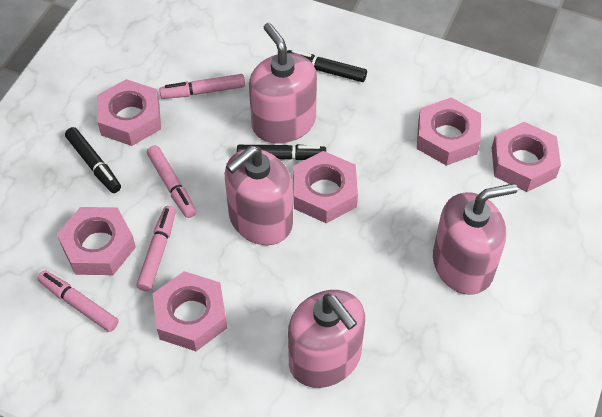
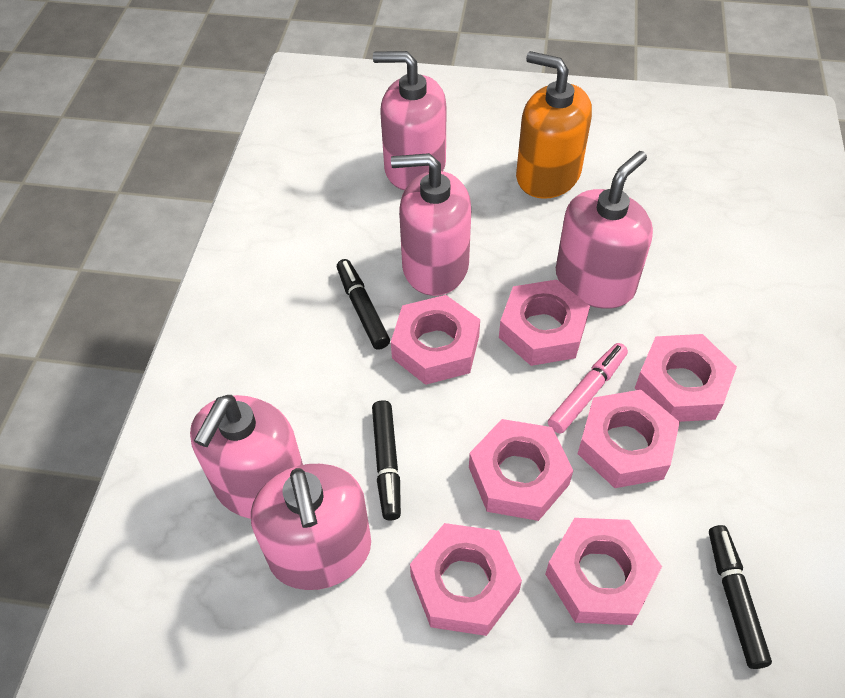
orange soap dispenser: none = 0 -> [516,51,592,199] = 1
pink marker: [37,270,119,332] [136,206,176,291] [147,145,196,218] [159,74,245,99] = 4 -> [548,343,628,434] = 1
pink nut: [57,207,136,275] [97,79,161,146] [153,271,227,351] [293,151,358,223] [417,97,481,166] [492,122,561,192] = 6 -> [391,295,480,385] [410,523,522,636] [469,419,573,521] [499,279,590,366] [545,518,662,625] [578,390,680,488] [635,334,737,422] = 7
pink soap dispenser: [225,146,293,245] [249,23,317,143] [288,290,365,388] [433,183,517,295] = 4 -> [190,395,303,519] [251,464,371,590] [373,51,446,190] [391,153,471,296] [556,151,653,309] = 5

